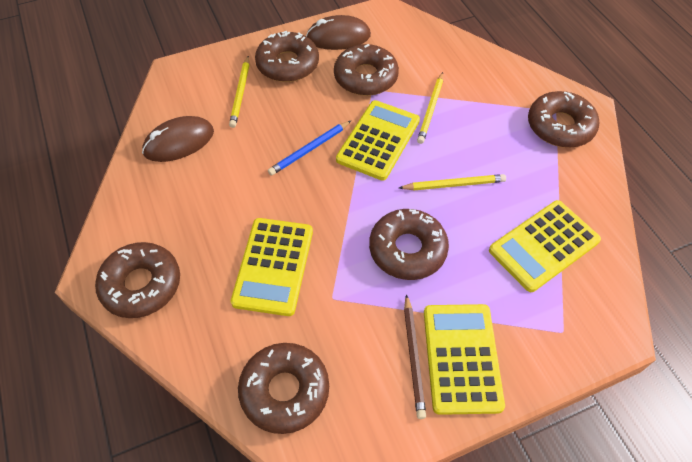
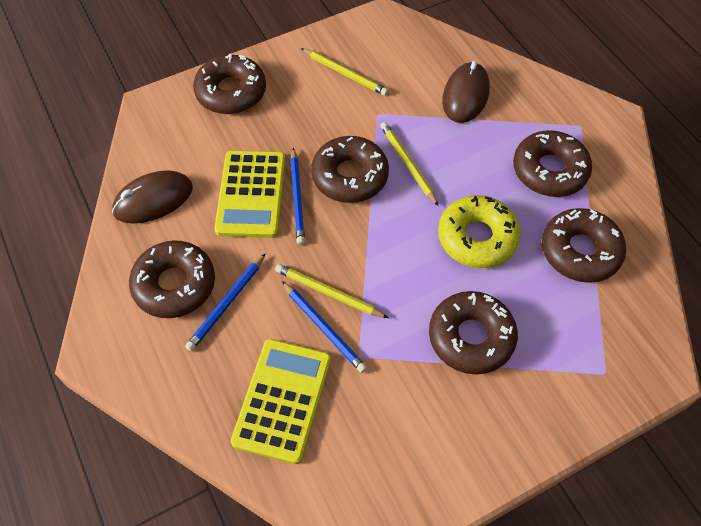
blue pencil: [268,121,351,176] = 1 -> [185,253,266,351] [282,281,367,373] [290,148,305,245] = 3
brown pencil: [404,294,426,419] = 1 -> none = 0
yellow calculator: [231,218,313,316] [336,100,420,181] [424,304,505,415] [489,200,601,292] = 4 -> [214,151,285,238] [231,339,331,464] = 2
yellow donut: none = 0 -> [438,195,521,268] = 1

